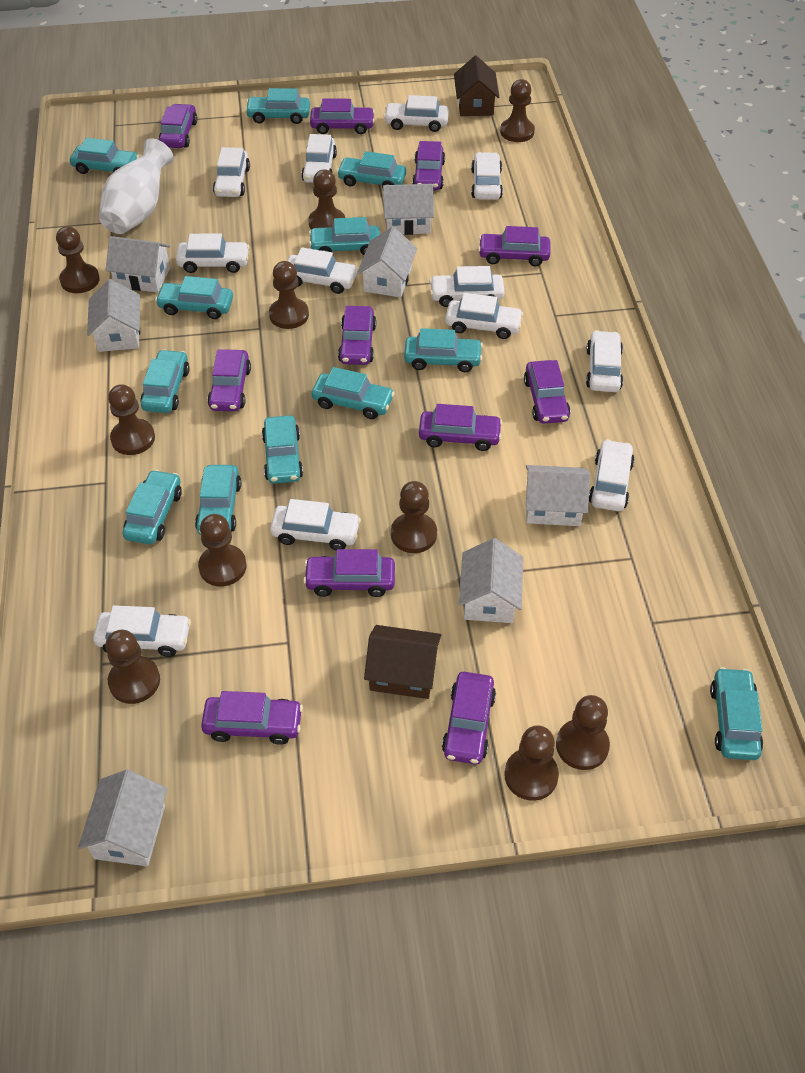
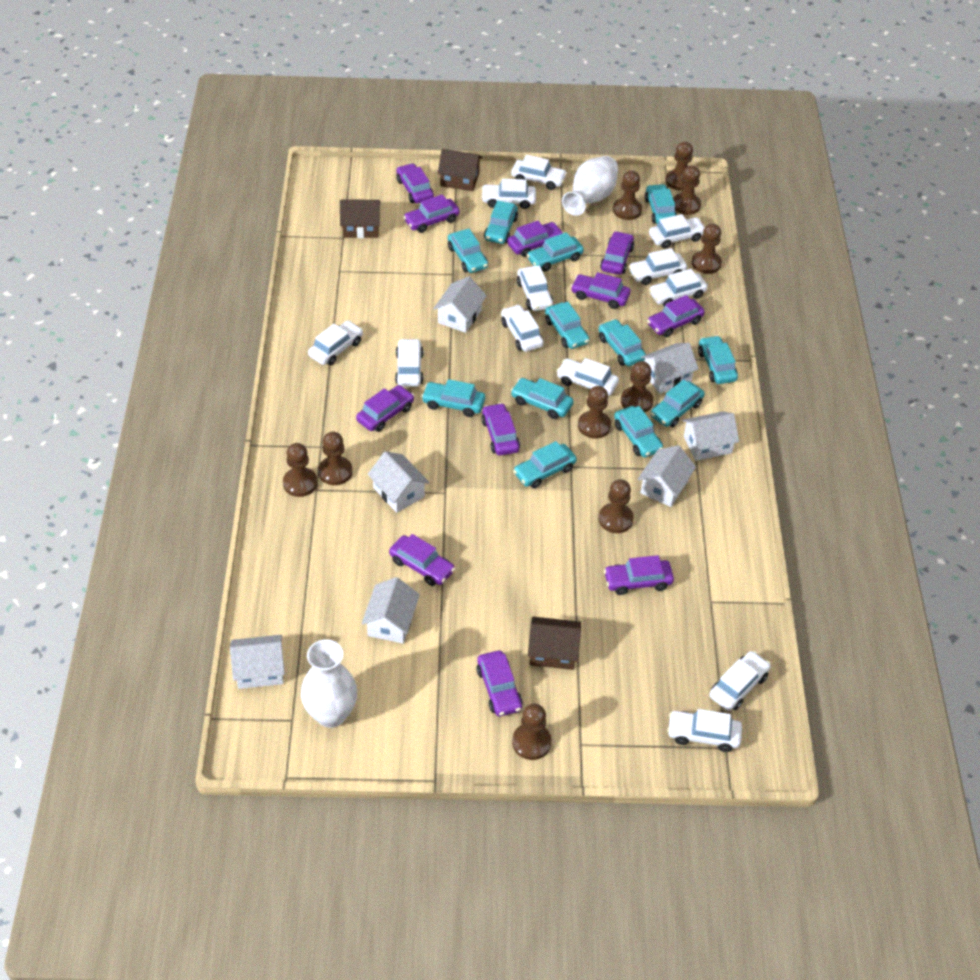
brown house: [364,625,441,699] [454,56,499,116] = 2 -> [340,200,380,238] [438,149,482,191] [528,617,581,670] = 3
white vase: [99,138,173,234] = 1 -> [301,639,357,728] [562,156,618,216] = 2

